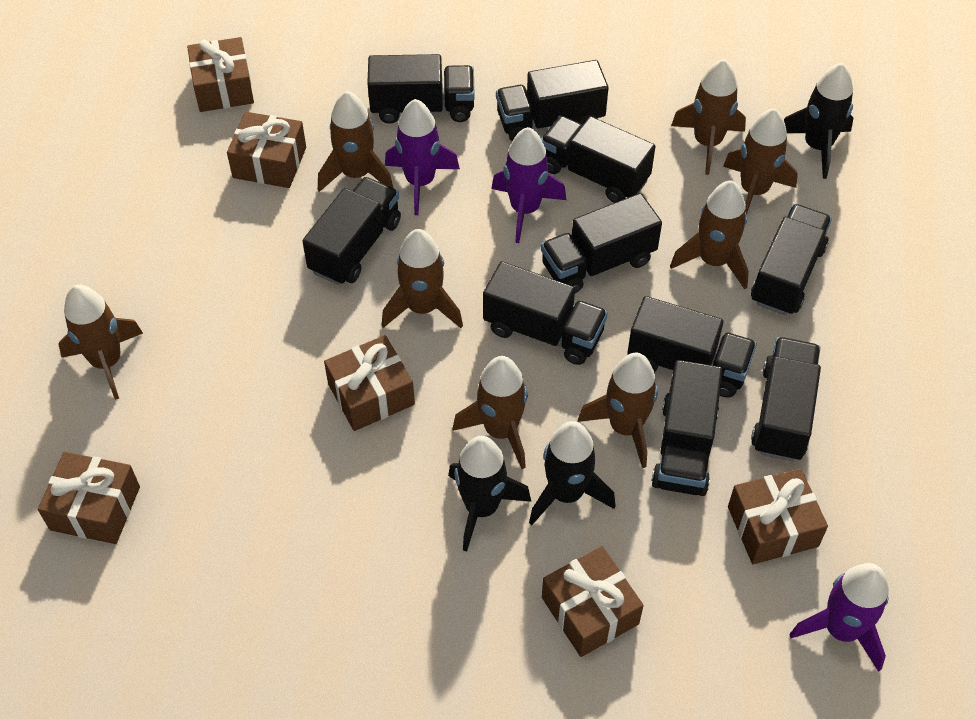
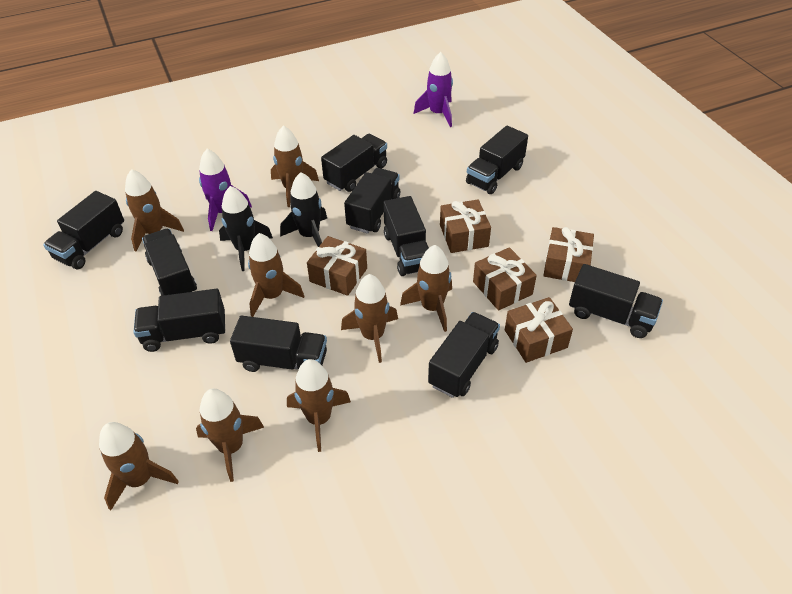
black rocket: [448,436,531,551] [529,421,616,525] [784,63,854,179] = 3 -> [219,186,273,271] [280,172,327,247] = 2
brown gift: [38,452,140,544] [187,37,254,112] [227,112,306,188] [324,335,415,431] [542,546,644,657] [728,468,828,564] = 6 -> [307,236,367,296] [440,199,491,253] [473,247,537,311] [505,297,573,363] [543,227,594,282] = 5
purple rocket: [385,99,460,215] [491,127,566,243] [789,563,889,672] = 3 -> [199,149,252,231] [414,52,453,127] = 2

